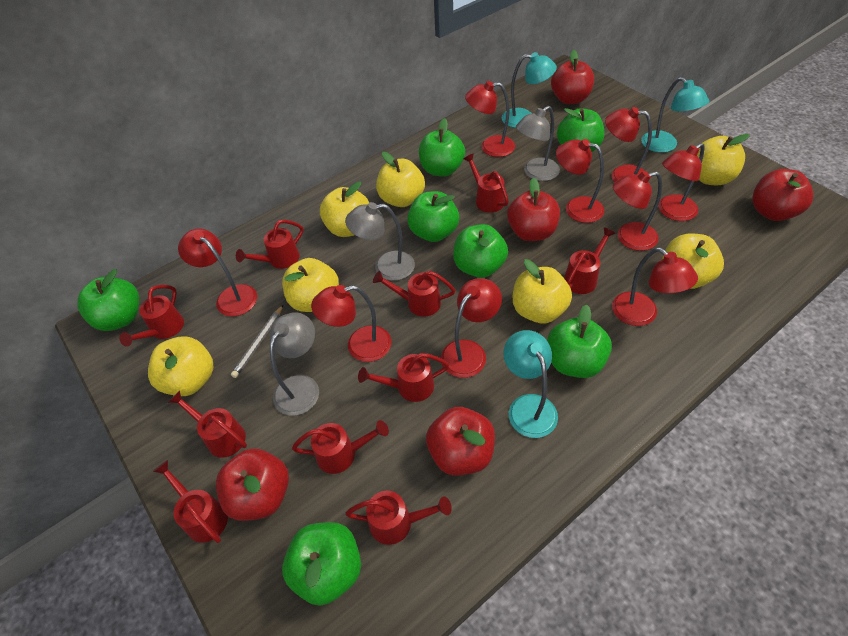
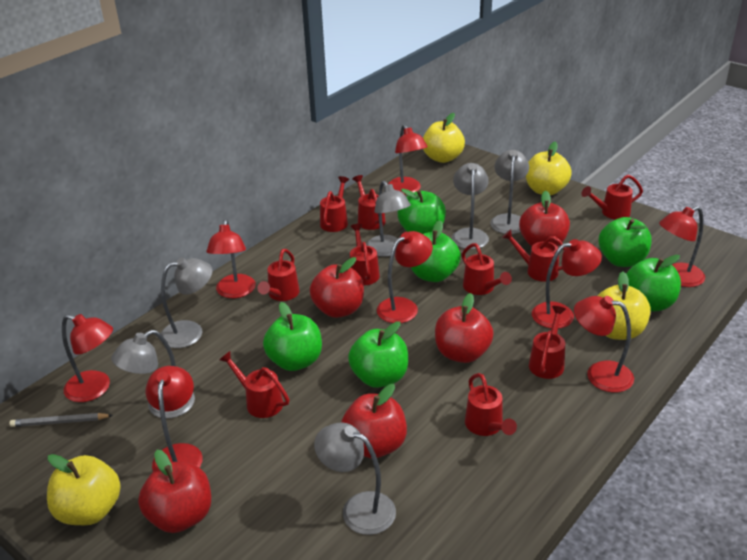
green apple: [77,269,139,331] [282,522,361,606] [407,191,459,242] [419,118,465,177] [453,224,508,278] [547,305,612,378] [557,108,605,152] = 7 -> [263,302,322,371] [348,321,408,388] [397,189,446,234] [411,220,461,282] [599,217,652,267] [626,255,681,311] = 6
grey lamp: [270,312,319,416] [345,202,415,281] [516,106,560,181] = 3 -> [111,330,195,418] [161,258,213,348] [314,423,396,535] [366,181,411,257] [452,163,489,249] [490,150,529,234] = 6
red lamp: [178,228,257,316] [311,285,392,362] [441,278,502,378] [465,81,515,157] [556,139,605,223] [605,107,652,182] [612,247,698,326] [613,171,662,251] [658,143,705,221] = 9 -> [62,314,113,402] [146,366,202,471] [206,220,256,298] [377,231,433,323] [388,124,428,195] [532,239,602,329] [574,296,634,393] [659,206,705,287] = 8
turquoise lamp: [501,52,557,128] [503,330,558,438] [641,77,709,153] = 3 -> none = 0
yellow apple: [148,337,213,396] [282,258,339,312] [320,182,369,237] [376,152,425,207] [513,259,572,324] [662,233,724,289] [697,134,750,185] = 7 -> [47,454,121,525] [423,113,465,163] [526,141,572,195] [597,272,651,340] = 4

